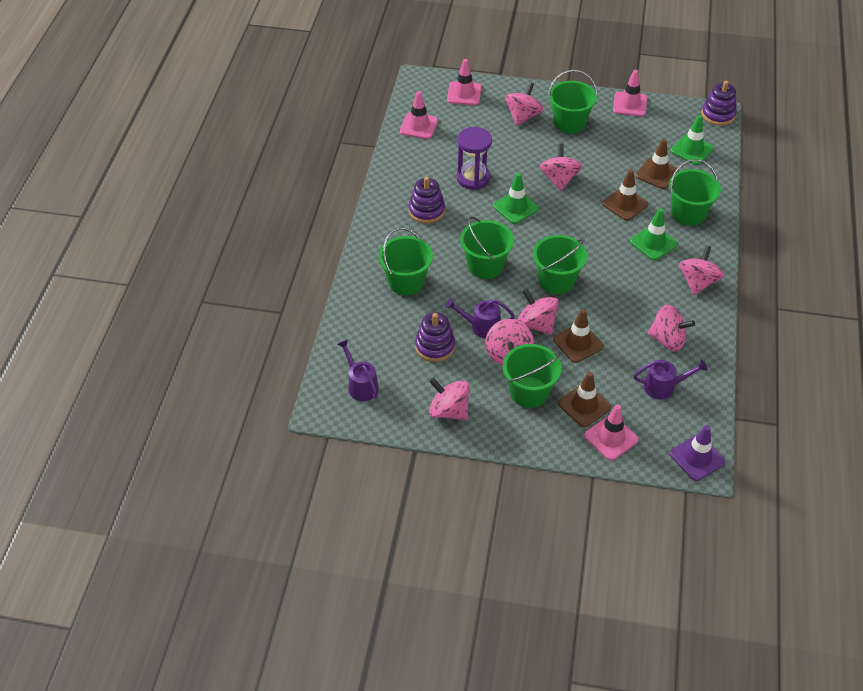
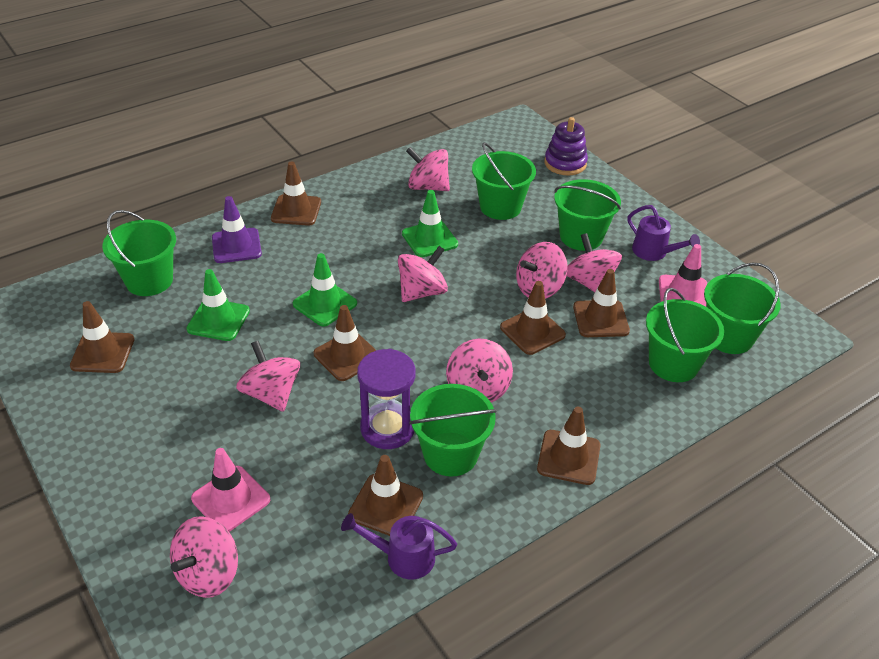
brown traffic cone: [553,309,604,363] [558,372,611,427] [602,169,648,221] [636,139,679,189] = 4 -> [70,301,134,373] [271,161,321,226] [313,305,376,381] [348,455,423,536] [500,281,566,355] [537,407,601,485] [573,269,630,337] = 7
pink traffic cone: [400,91,438,139] [447,59,481,105] [584,405,639,461] [613,70,647,117] = 4 -> [191,448,270,532] [659,244,707,307] = 2
purple stacking toy: [409,177,445,224] [415,312,455,362] [701,81,737,126] = 3 -> [544,117,588,175] = 1
purple watering can: [338,339,379,401] [445,298,515,338] [634,360,707,400] = 3 -> [341,513,457,579] [627,205,700,261] = 2

